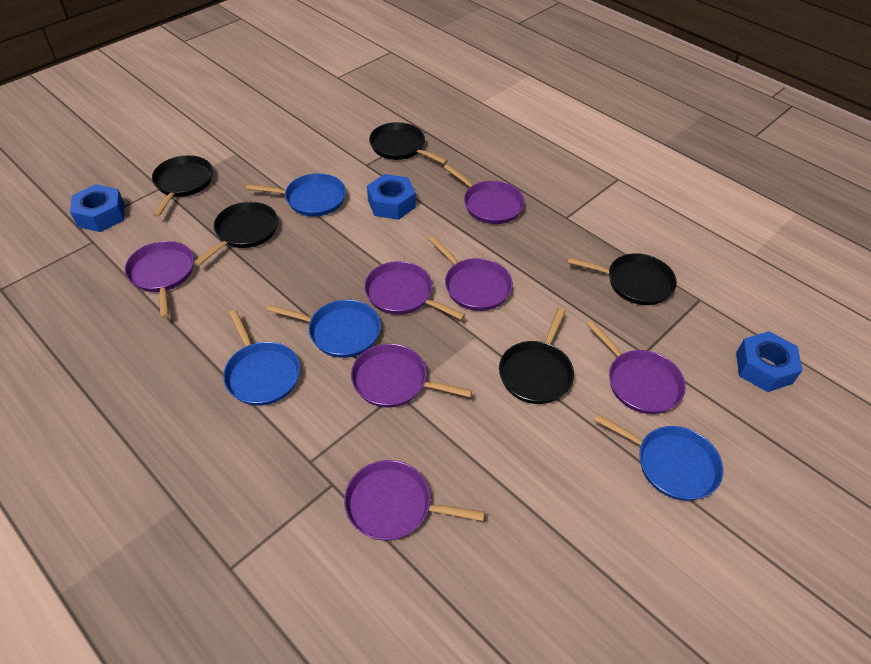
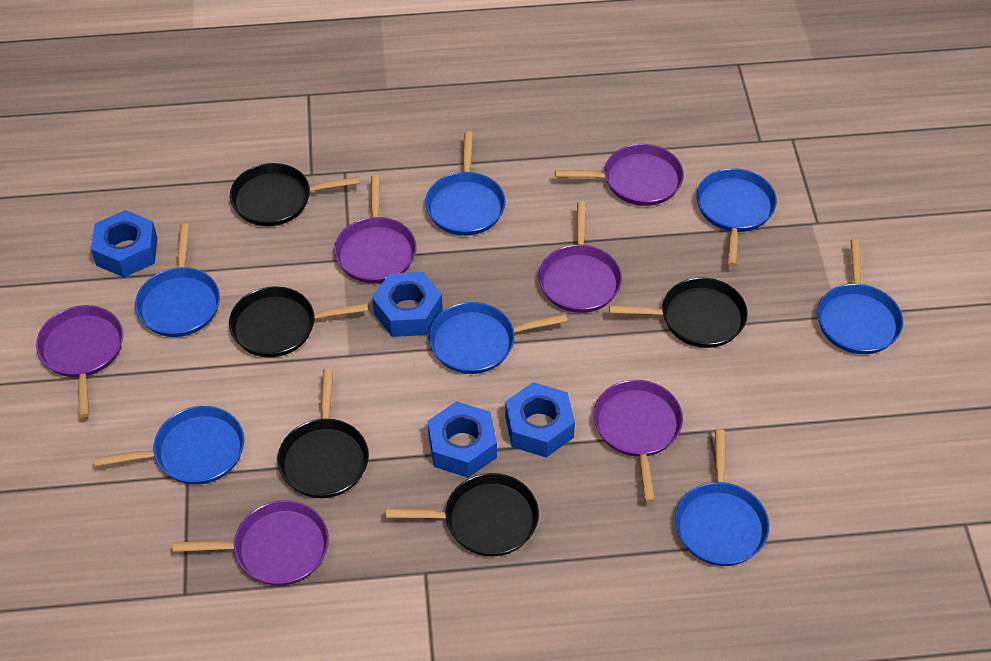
blue nut: [70,184,125,232] [367,174,416,220] [736,331,802,392] = 3 -> [91,210,157,277] [372,272,443,337] [428,401,497,478] [505,382,575,458] = 4
blue pan: [223,310,300,406] [246,173,346,216] [267,300,381,358] [594,414,723,501] = 4 -> [94,406,245,485] [135,223,220,337] [425,131,506,236] [429,302,567,374] [675,430,769,566] [696,168,777,266] [817,239,903,354] = 7
purple pan: [125,241,194,318] [344,460,485,541] [351,344,472,408] [364,261,465,320] [429,236,513,311] [444,164,525,224] [587,321,686,414] = 7 -> [36,305,123,418] [172,500,329,586] [334,175,417,283] [538,202,622,313] [555,144,684,206] [594,380,683,503] = 6

